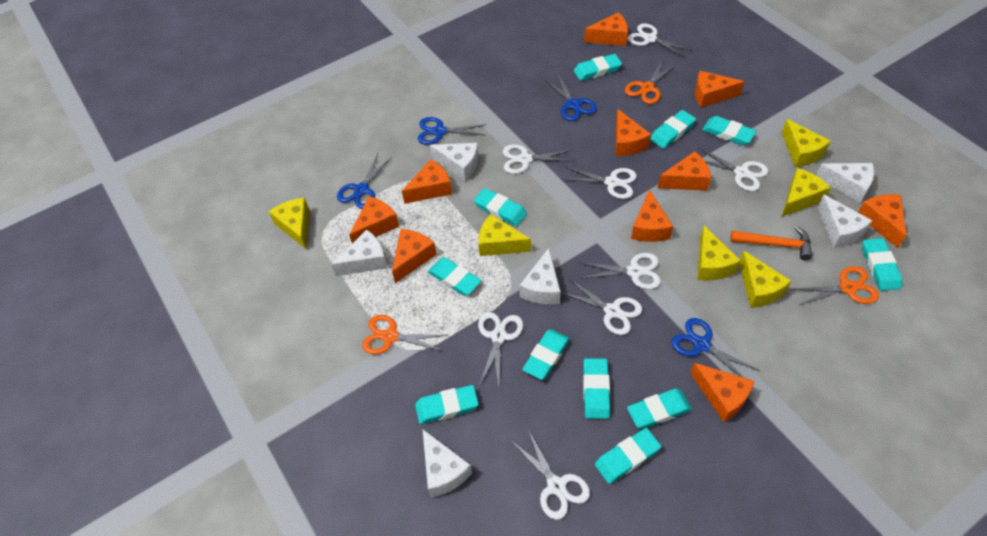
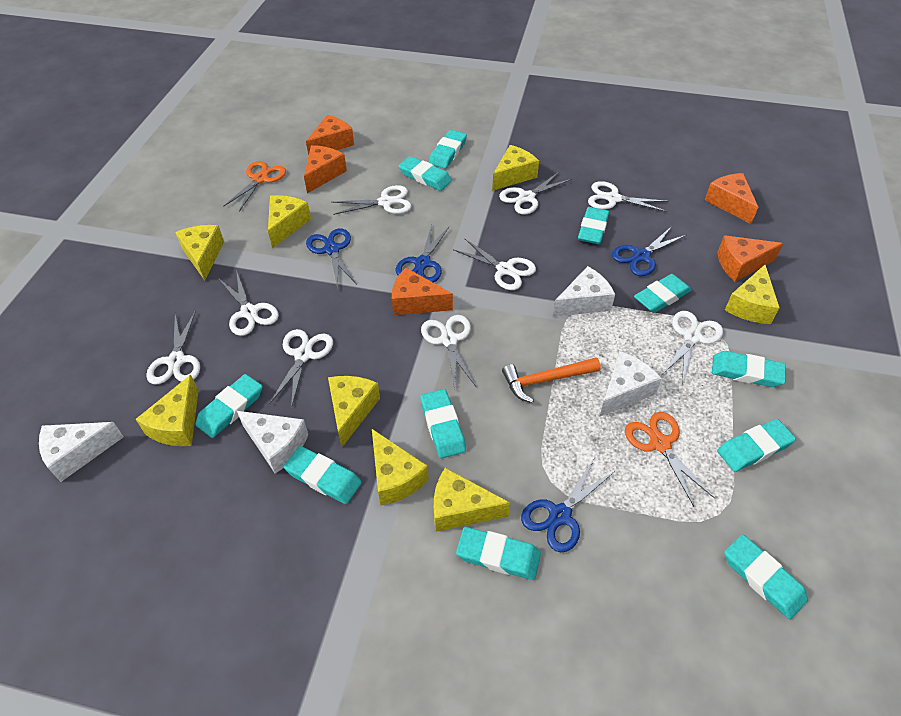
orange cheese: [349,196,399,243] [392,229,437,283] [402,159,452,204] [584,12,628,46] [616,109,651,156] [631,189,673,242] [658,151,711,191] [690,363,755,422] [695,71,745,108] [858,194,907,248] = 10 -> [304,145,347,193] [306,115,354,156] [392,268,453,315] [705,173,758,224] [717,235,783,282] = 5
orange scissors: [362,315,447,355] [625,60,676,104] [791,266,879,306] = 3 -> [223,161,286,212] [625,412,714,507] = 2
white cheese: [331,230,387,276] [422,429,472,497] [430,143,479,181] [519,248,561,304] [816,163,874,203] [817,194,872,248] = 6 -> [39,422,124,482] [237,411,308,474] [553,266,615,317] [599,351,662,417] = 4
white scissors: [478,312,523,386] [503,144,573,174] [512,431,590,520] [561,167,637,199] [561,279,642,335] [580,253,661,289] [628,23,693,58] [700,148,768,191] = 8 -> [146,310,200,385] [218,270,279,336] [269,329,333,408] [331,185,412,215] [421,315,476,391] [453,238,536,290] [499,171,572,214] [588,181,669,212] [662,311,723,385] = 9
yellow cheese: [269,198,310,249] [478,214,531,256] [697,225,741,281] [739,251,791,308] [782,119,831,167] [782,168,831,217] = 6 -> [136,375,199,446] [175,225,224,280] [268,195,311,248] [328,376,380,447] [372,429,429,505] [434,468,510,532] [492,145,539,191] [725,265,780,324] = 8

